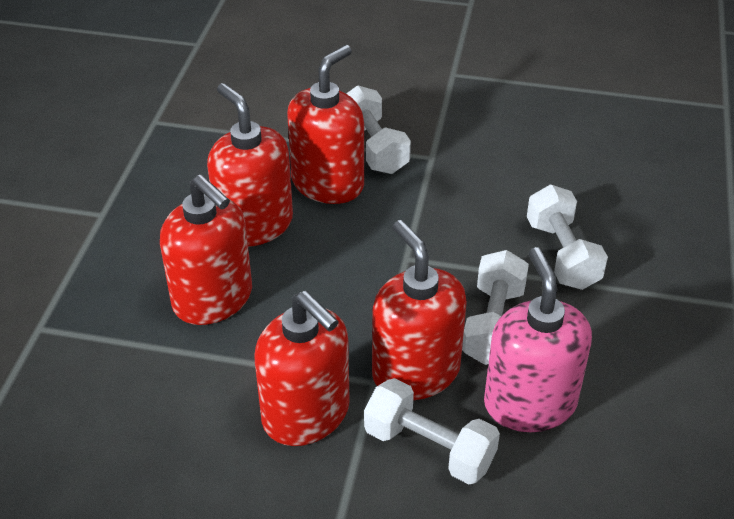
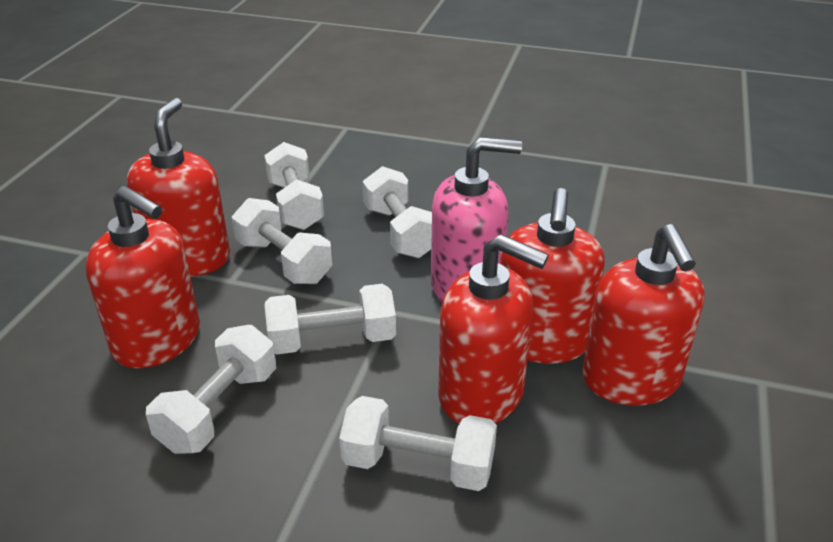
white dumbbell: [346,86,411,174] [364,378,500,484] [462,250,529,365] [527,185,608,290] = 4 -> [146,325,276,454] [232,198,332,284] [264,142,324,230] [265,284,396,355] [339,396,497,491] [362,166,432,258] = 6

